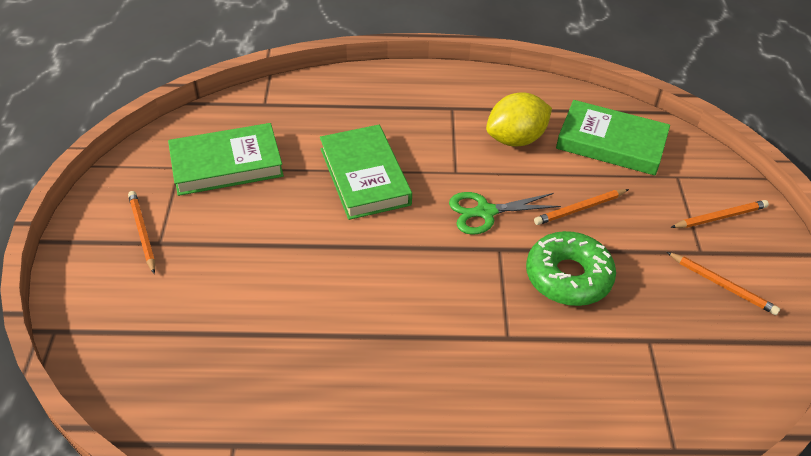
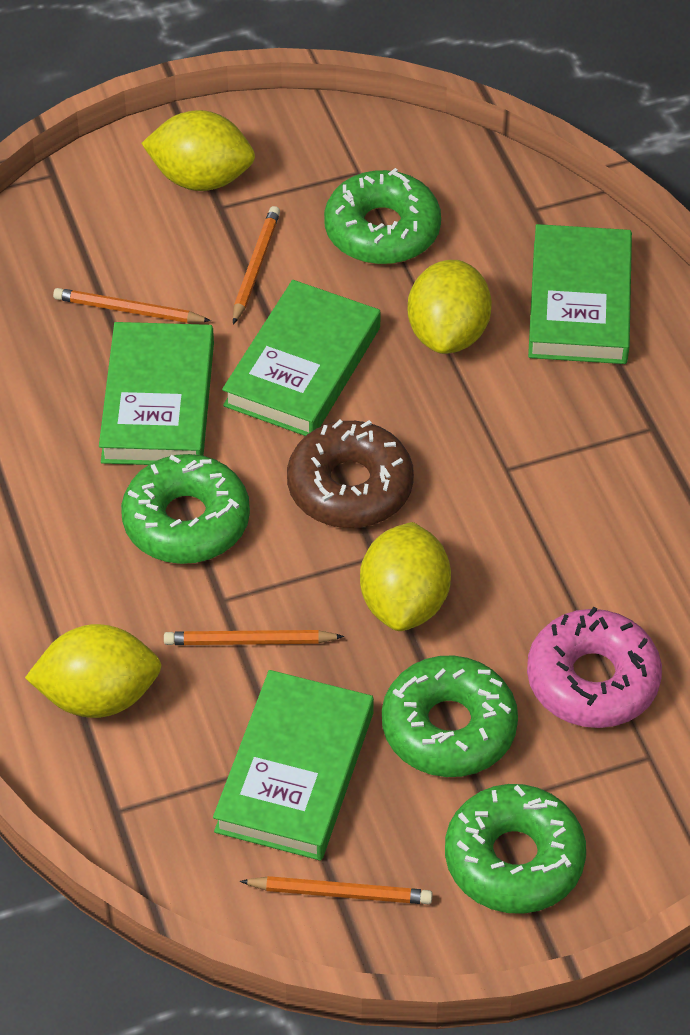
brown donut: none = 0 -> [287,420,414,528] = 1
green book: [168,123,284,196] [320,125,412,220] [556,100,670,175] = 3 -> [99,322,214,465] [213,670,374,861] [222,280,381,436] [528,224,632,364] = 4
green donut: [526,231,616,306] = 1 -> [121,454,250,564] [324,168,441,264] [382,655,518,777] [445,784,586,914] = 4
green scissors: [449,192,561,235] = 1 -> none = 0
pink donut: none = 0 -> [527,607,662,728] = 1
yellow lemon: [486,92,552,147] = 1 -> [25,624,161,718] [141,110,255,191] [360,522,451,631] [408,260,492,354] = 4

